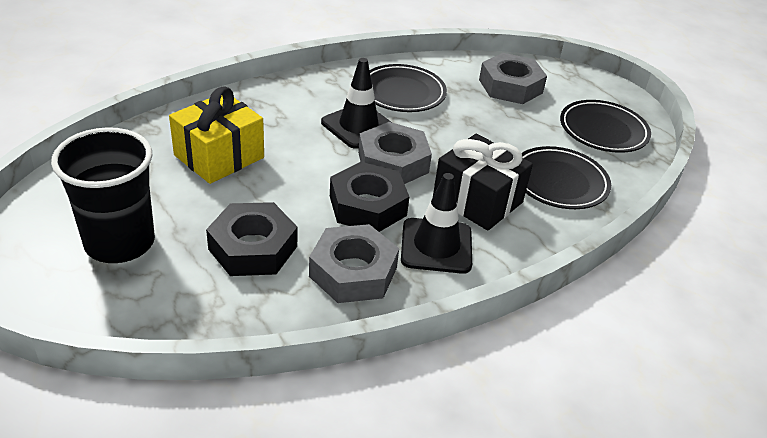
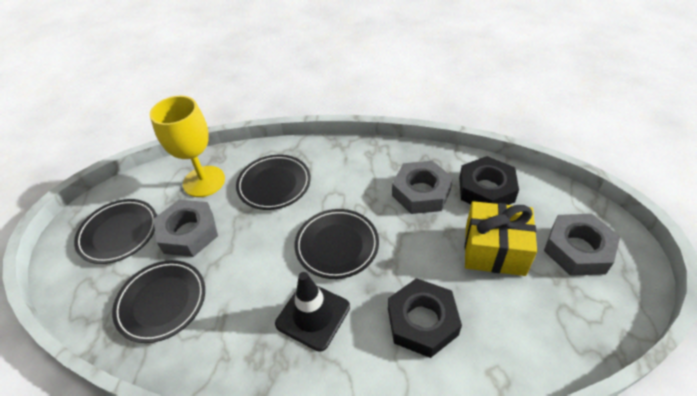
black cup: [51,127,155,263] = 1 -> none = 0
black gift: [433,134,533,231] = 1 -> none = 0
black plate: [370,64,447,112] [522,146,611,209] [560,100,651,153] = 3 -> [74,199,157,264] [112,260,205,343] [236,155,311,210] [295,209,379,279] = 4
black traffic cone: [321,58,391,149] [401,173,472,274] = 2 -> [275,272,350,352] = 1
yellow goblet: none = 0 -> [150,96,225,197] = 1

